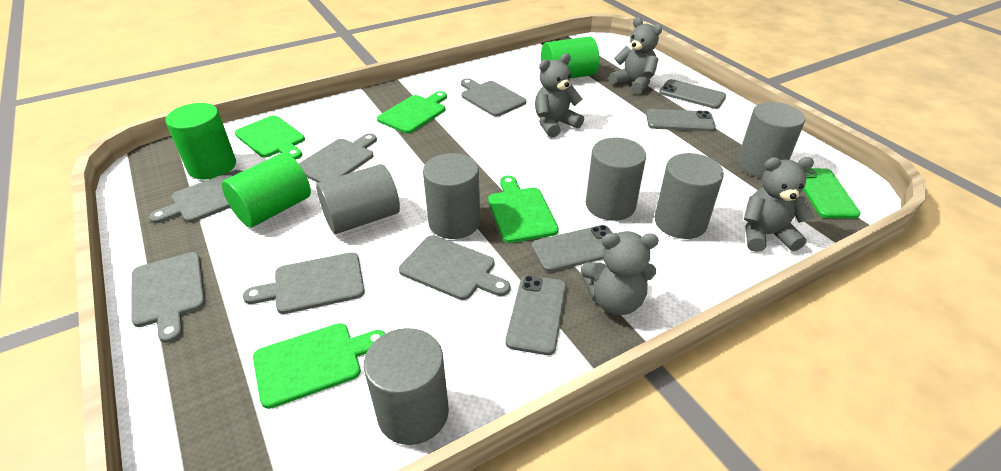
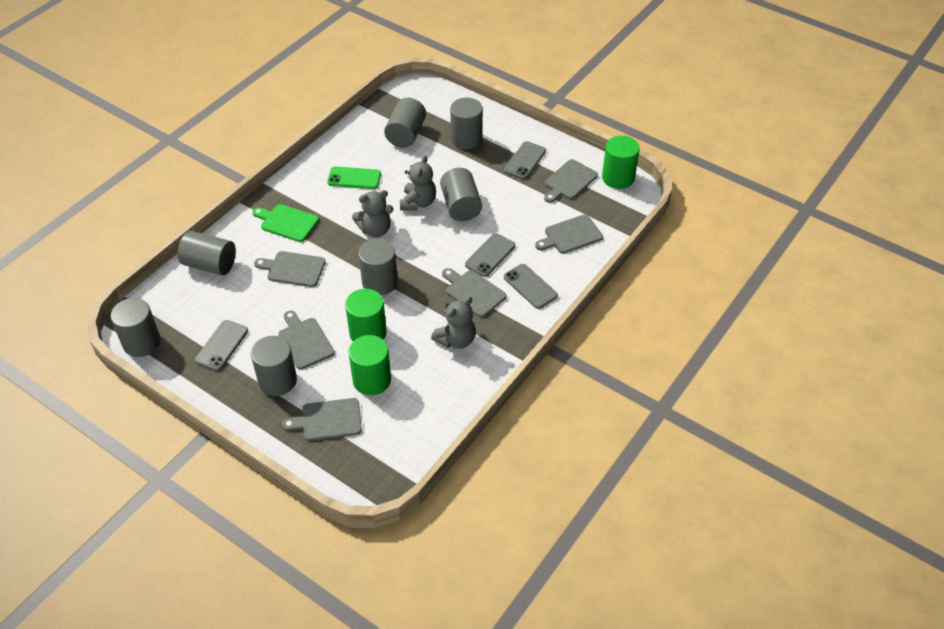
green cutting board: [235,115,305,160] [253,323,386,409] [377,91,447,134] [488,176,559,243] = 4 -> [252,204,319,242] = 1
grey cylinder: [316,164,400,234] [364,328,449,445] [423,153,480,239] [586,138,646,221] [655,153,724,239] [737,102,805,178] = 6 -> [110,298,161,357] [178,231,236,275] [251,336,297,396] [358,239,398,295] [384,98,426,148] [440,168,482,221] [450,98,483,149] = 7
grey teddy bear: [535,53,584,138] [581,231,659,315] [609,17,662,95] [744,157,814,252] = 4 -> [352,190,394,238] [400,155,436,211] [431,296,476,349] = 3

